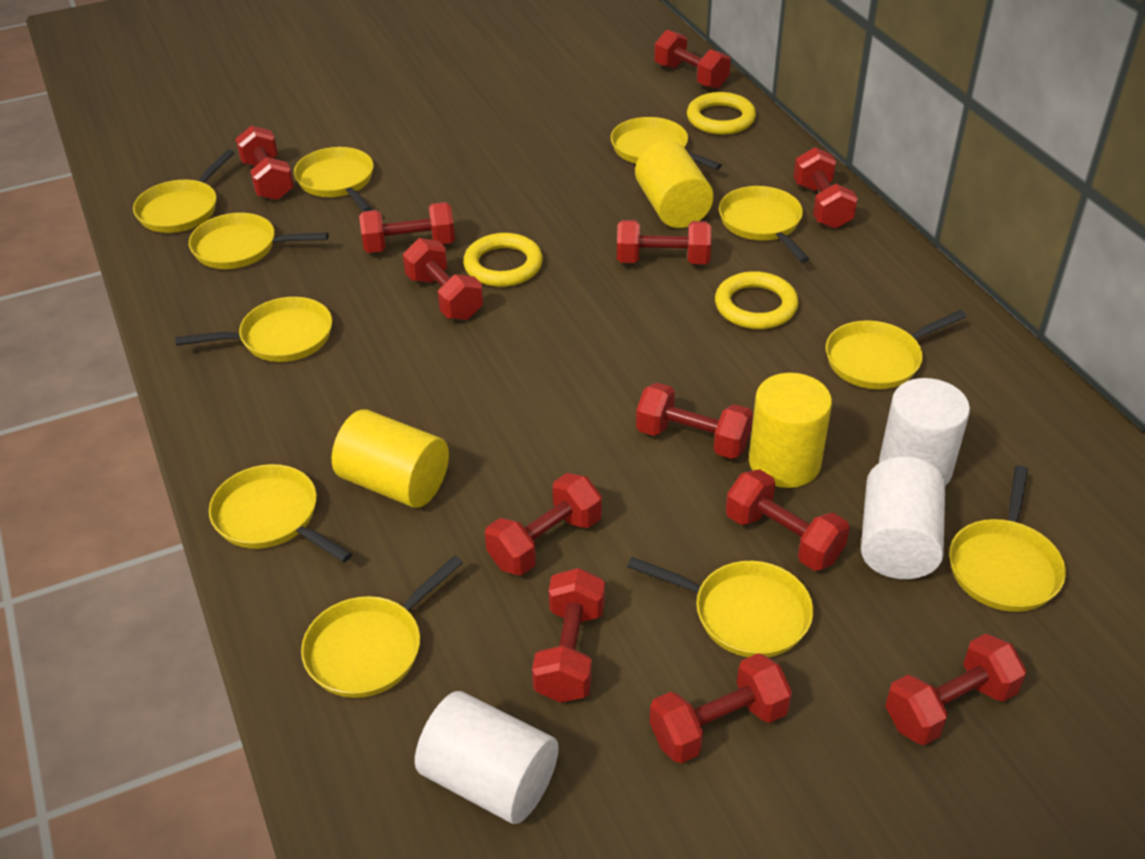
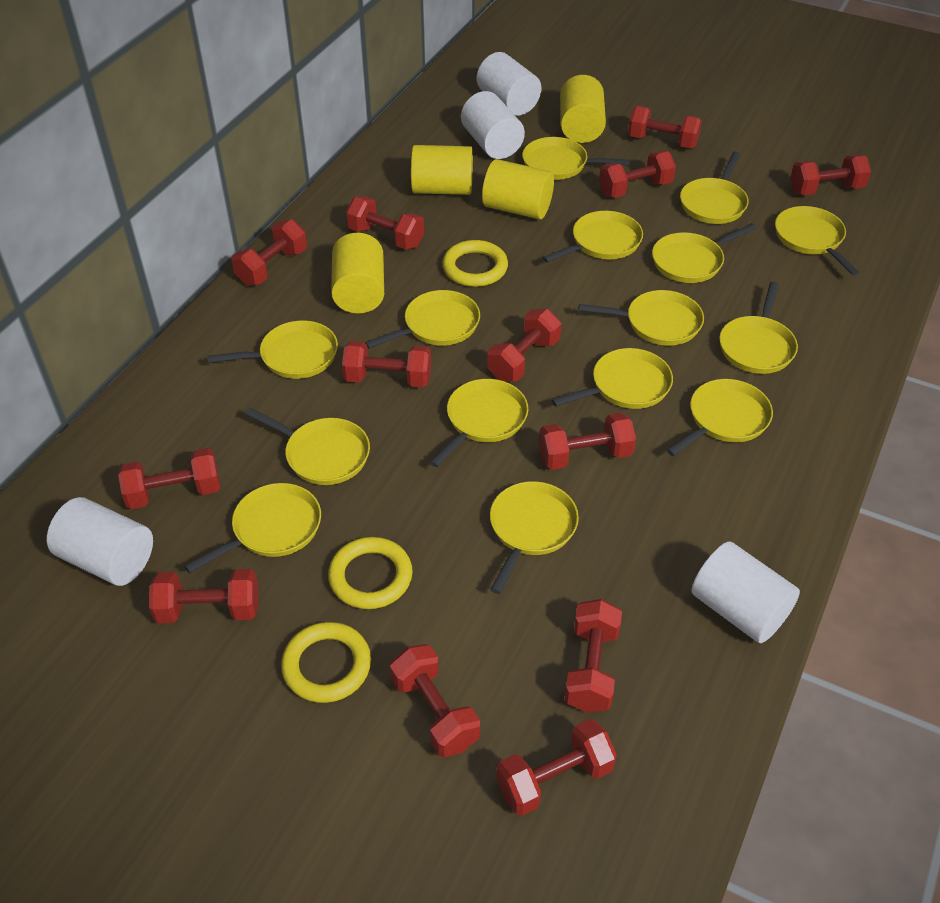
red dumbbell: [236,125,294,200] [359,202,455,253] [403,238,483,320] [485,473,602,575] [532,568,605,703] [617,220,711,264] [636,383,753,459] [650,653,792,764] [654,30,731,89] [726,469,850,571] [794,147,858,229] [885,633,1026,745] = 12 -> [118,448,220,509] [149,569,258,624] [232,219,307,286] [342,341,431,387] [346,196,424,250] [390,644,480,757] [487,309,561,381] [496,719,617,816] [539,413,636,470] [565,599,622,713] [599,151,676,198] [628,106,702,148] [790,155,871,195] = 13
white cylinder: [415,691,559,824] [861,457,945,579] [879,378,970,486] = 3 -> [47,497,153,586] [461,91,525,159] [477,52,542,116] [692,541,800,643] = 4
yellow cylinder: [332,409,449,508] [635,141,714,228] [749,373,832,488] = 3 -> [331,233,384,313] [411,145,473,195] [482,159,554,220] [560,75,606,143] = 4
yellow pan: [133,149,235,233] [175,297,332,362] [189,213,329,269] [209,464,352,562] [294,147,374,211] [301,555,463,698] [611,117,722,170] [627,557,813,657] [719,186,809,263] [826,310,966,389] [949,465,1066,612] = 11 -> [184,483,321,573] [207,320,338,379] [245,408,370,485] [365,290,480,349] [430,379,528,467] [490,481,579,594] [522,137,630,180] [543,211,643,263] [552,348,673,409] [579,290,704,346] [652,223,756,283] [667,379,773,456] [680,152,749,224] [719,282,798,374] [775,206,859,276] = 15

